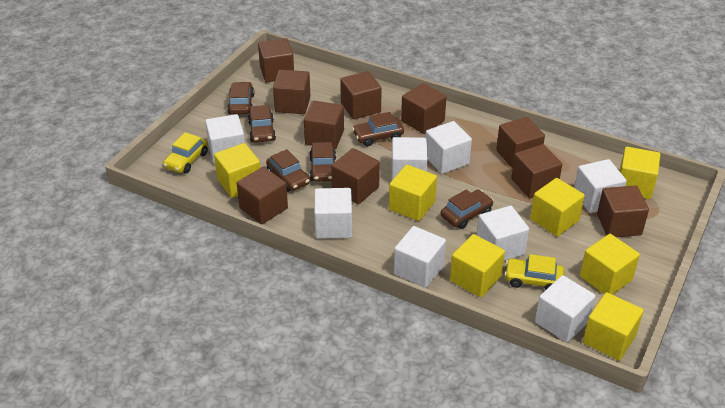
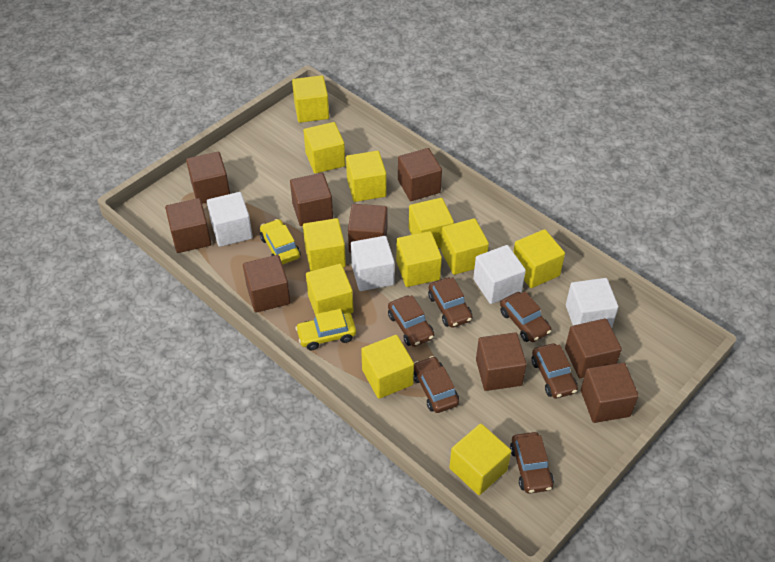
brown cube: [237,167,288,224] [258,38,294,83] [273,69,310,114] [304,101,344,149] [331,148,380,204] [340,71,382,119] [401,83,446,134] [496,117,545,169] [511,144,562,198] [597,185,649,237] = 10 -> [165,198,212,253] [186,152,230,204] [243,255,291,313] [290,173,333,226] [348,204,387,253] [398,148,442,201] [476,333,527,391] [565,318,622,378] [581,363,639,423] = 9
white cube: [205,114,245,164] [314,188,352,239] [392,137,428,180] [394,226,446,288] [426,121,472,174] [477,206,529,261] [535,275,596,343] [574,159,627,213] = 8 -> [207,192,253,247] [351,236,395,291] [473,245,526,304] [566,278,618,328] = 4
yellow cube: [214,143,260,198] [389,164,437,221] [450,234,505,297] [530,178,585,237] [580,234,640,295] [583,292,644,360] [619,147,660,199] = 7 -> [292,75,329,123] [303,218,346,271] [304,122,345,173] [306,264,354,316] [346,151,386,202] [361,335,414,399] [396,231,442,287] [409,198,454,248] [441,218,489,275] [449,424,511,495] [513,229,565,288] = 11

